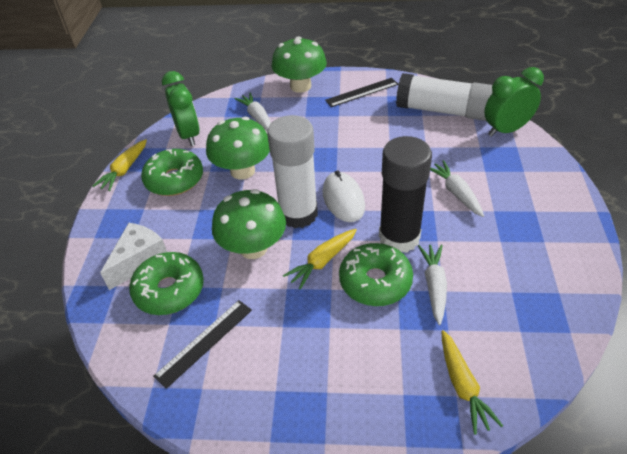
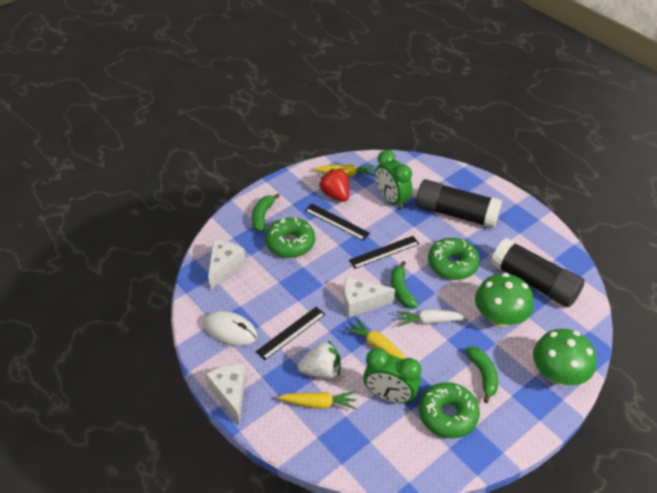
black glue stick: [379,136,432,253] = 1 -> [416,179,502,229] [491,238,585,307] = 2
black ruler: [153,300,252,389] [325,78,398,107] = 2 -> [256,307,326,360] [305,204,370,241] [349,236,419,269] = 3
green banana: none = 0 -> [252,194,280,232] [391,261,418,308] [465,346,498,403] = 3
green mushroom: [206,117,270,180] [212,189,286,259] [272,36,327,93] = 3 -> [475,273,534,327] [533,329,597,385] = 2
red strawberry: none = 0 -> [319,168,349,202] = 1
white carrot: [234,92,271,131] [418,245,447,325] [430,160,484,217] = 3 -> [396,309,469,327] = 1
white cheese: [100,223,167,290] = 1 -> [205,364,246,424] [208,240,246,290] [344,277,395,318] = 3
white glue stick: [267,115,318,228] [396,73,493,121] = 2 -> none = 0
white strawberry: none = 0 -> [298,340,340,379] = 1

